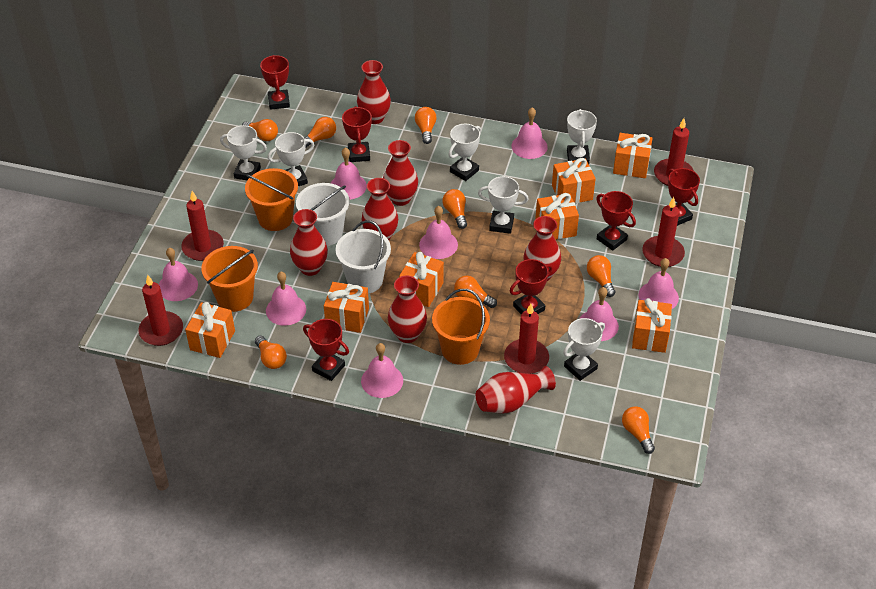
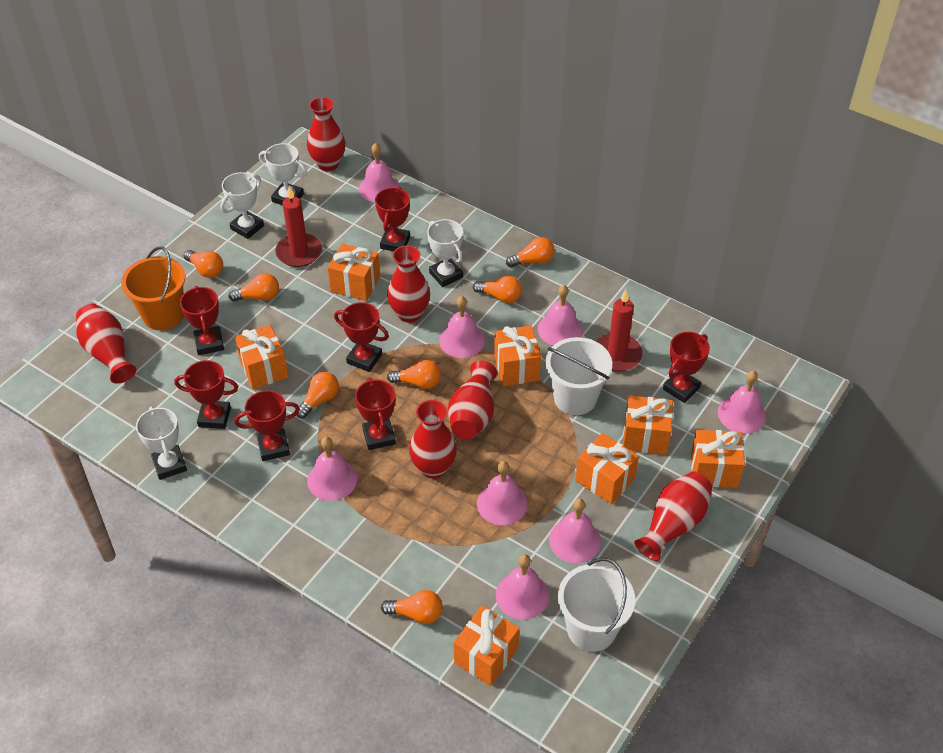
orange bucket: [202,246,258,312] [245,168,298,231] [432,289,490,365] = 3 -> [121,246,185,331] = 1
orange light bulb: [242,119,278,141] [255,336,287,369] [305,117,336,148] [415,107,437,144] [442,189,467,229] [454,276,497,308] [587,255,615,297] [622,406,655,454] = 8 -> [184,250,223,278] [229,273,279,302] [297,372,339,418] [381,590,443,624] [387,360,441,389] [473,276,522,303] [506,237,555,268] = 7
red candle: [138,275,183,346] [181,191,224,261] [504,304,549,374] [642,197,685,267] [654,118,694,186] = 5 -> [275,186,322,267] [596,290,642,371] = 2
red trophy: [260,55,290,110] [303,319,349,381] [342,106,372,162] [510,259,553,314] [596,191,636,251] [667,168,700,226] = 6 -> [174,360,238,429] [180,286,224,355] [234,390,300,461] [334,302,389,372] [355,378,396,450] [375,187,410,251] [663,332,710,403] = 7
red vase: [290,209,328,276] [357,60,391,124] [362,178,398,240] [383,140,418,206] [388,275,427,343] [476,366,556,413] [523,216,561,281] = 7 -> [76,304,136,384] [307,97,345,171] [387,245,430,323] [409,400,457,479] [448,360,497,439] [634,471,712,561] = 6
white trophy: [220,125,267,180] [268,132,314,186] [448,124,481,181] [478,176,528,234] [563,318,605,381] [567,109,597,164] = 6 -> [136,406,187,480] [221,172,264,239] [259,143,307,205] [427,219,463,287] = 4

